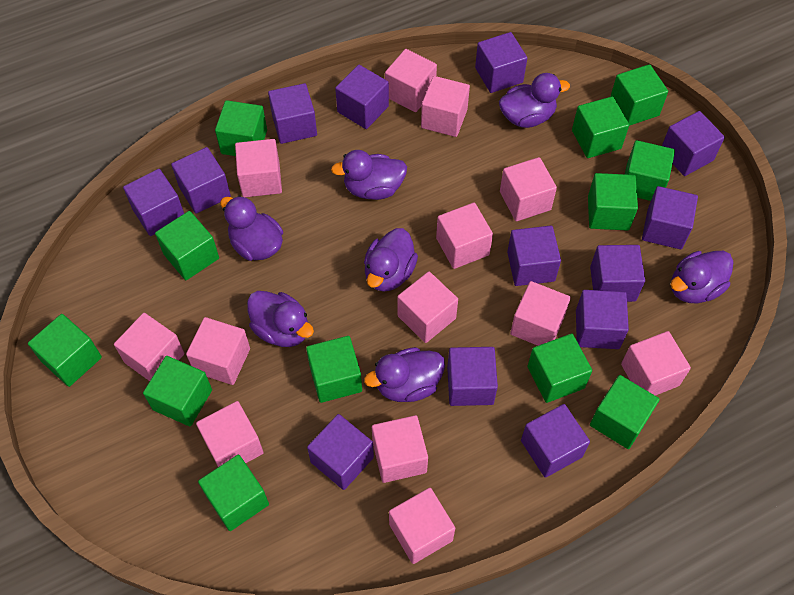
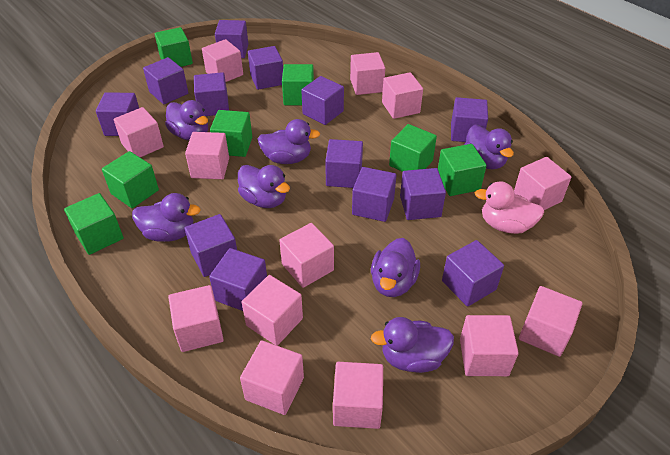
green cube: [28,314,102,387] [143,356,212,426] [155,211,219,280] [198,454,269,531] [215,100,267,156] [306,336,362,403] [528,334,592,403] [572,96,629,158] [588,173,638,231] [590,375,660,449] [610,64,668,126] [625,140,675,201] = 12 -> [64,193,124,255] [102,151,159,208] [155,27,193,67] [210,110,252,157] [282,64,314,105] [389,124,437,172] [438,144,487,196] = 7
pink duck: none = 0 -> [475,181,544,234] = 1

